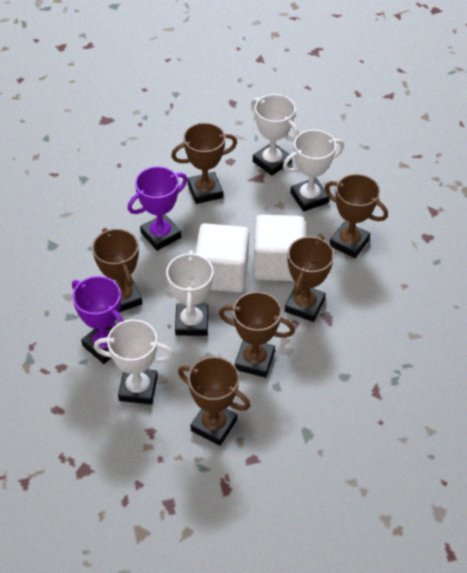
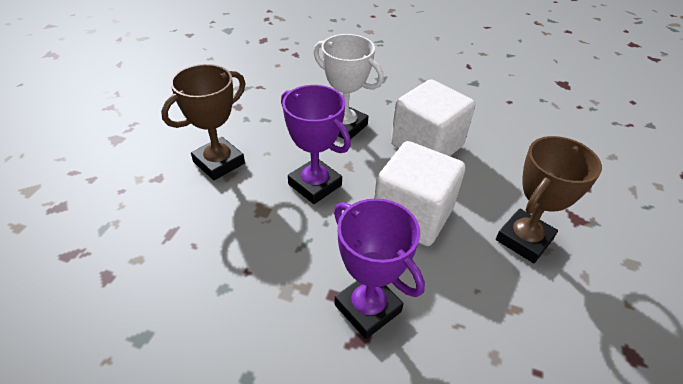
brown trophy: [92,228,142,312] [171,123,237,204] [178,356,250,446] [219,292,295,378] [285,235,334,322] [325,174,388,258] = 6 -> [161,64,246,180] [496,136,602,263] = 2
white trophy: [94,319,174,404] [166,250,214,336] [251,94,299,176] [283,129,344,212] = 4 -> [313,34,384,140] = 1

